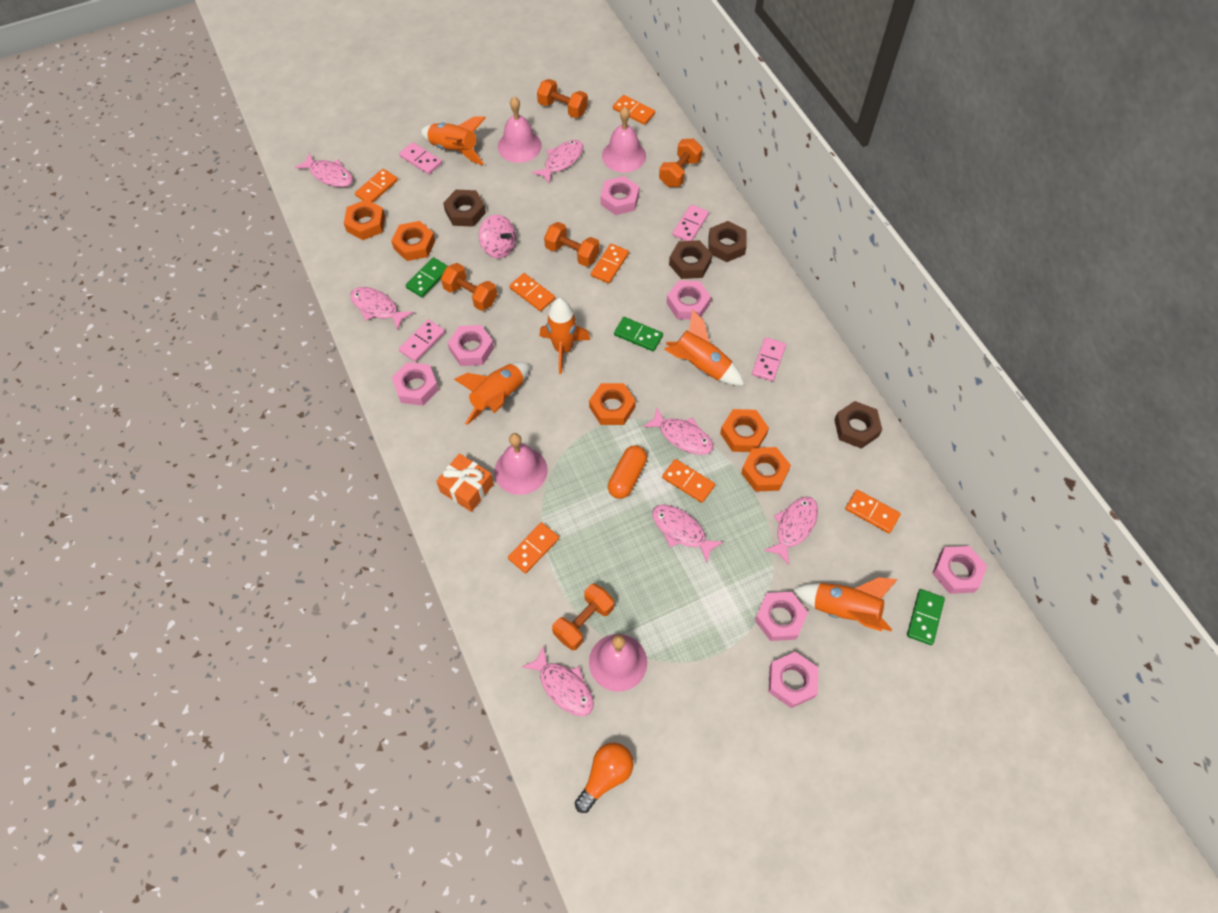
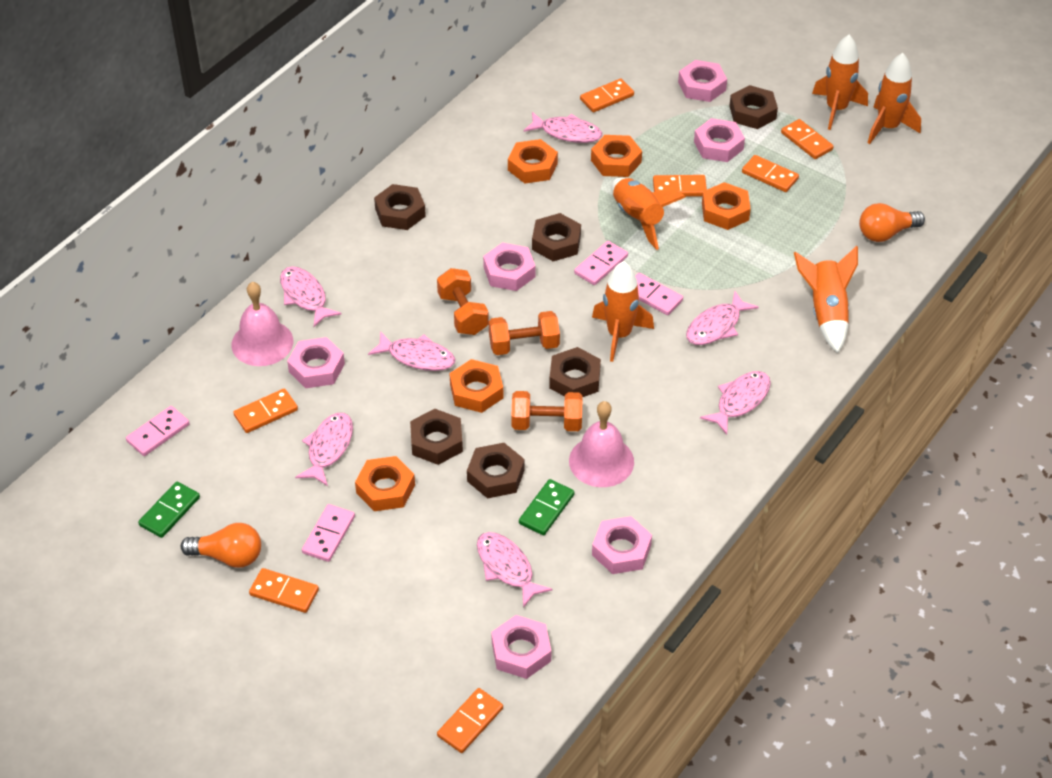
brown nut: [443,190,486,227] [669,240,712,279] [708,221,747,262] [834,401,882,449] = 4 -> [374,184,426,230] [410,409,463,465] [467,443,525,499] [532,213,581,261] [549,347,601,397] [729,85,778,129] = 6
green domino: [406,257,448,297] [614,317,663,351] [907,589,945,645] = 3 -> [138,482,200,538] [519,479,574,535] = 2
orange capsule: [608,445,647,499] = 1 -> none = 0
orange dumbbell: [441,263,497,311] [537,79,588,118] [544,222,600,267] [552,584,614,650] [659,139,703,187] = 5 -> [437,268,489,335] [489,311,560,355] [512,391,582,431] = 3
orange gift: [436,453,494,512] = 1 -> none = 0
orange light bulb: [575,743,634,813] = 1 -> [181,523,261,568] [859,203,925,242] = 2
pink bell: [495,433,547,495] [498,97,542,163] [589,634,647,692] [602,107,646,173] = 4 -> [231,282,293,366] [569,401,634,487] = 2
pink nut: [392,362,439,406] [448,325,494,366] [600,176,640,215] [667,280,711,320] [755,592,808,641] [769,652,818,708] [932,546,987,594] = 7 -> [287,337,345,388] [483,242,536,291] [491,615,551,679] [592,516,652,574] [678,60,727,102] [694,118,745,162] = 6
pink spinning top: [479,215,516,258] = 1 -> none = 0

